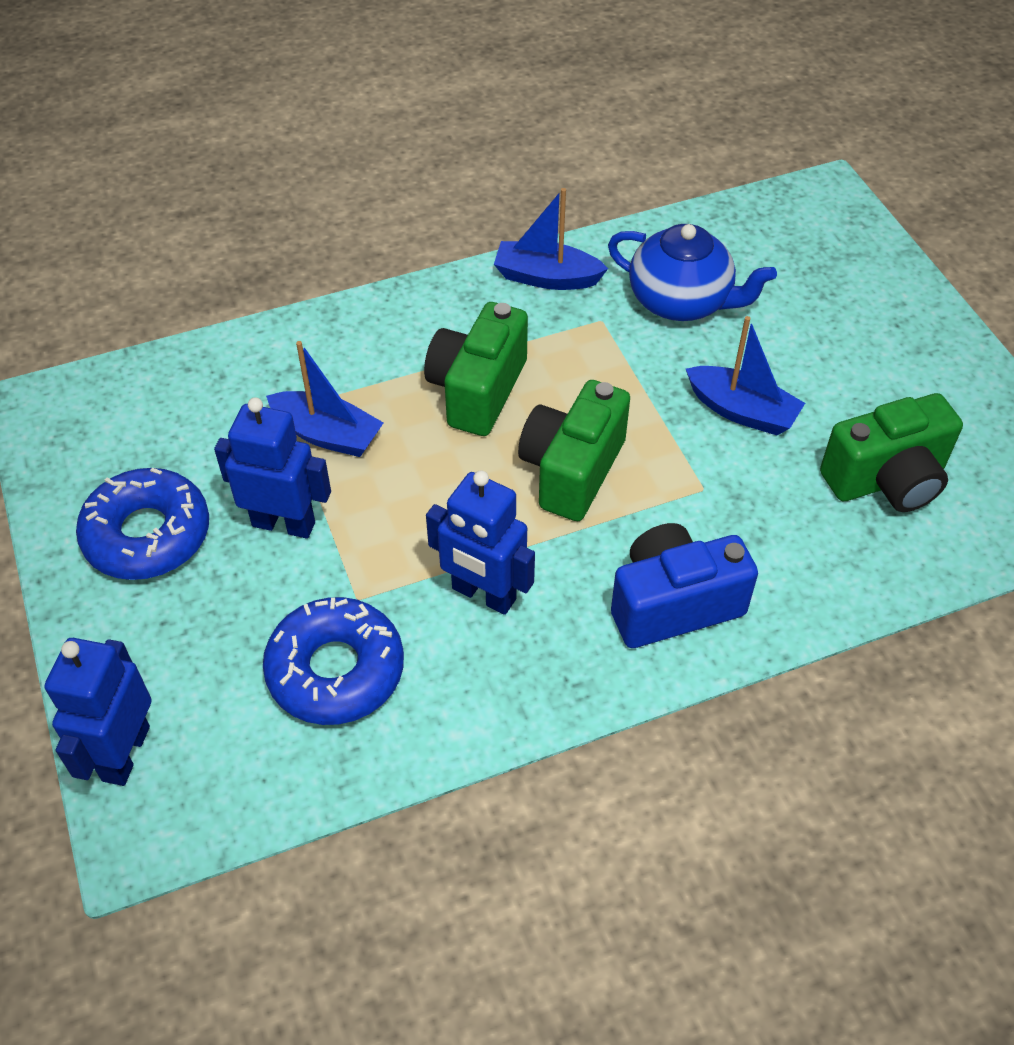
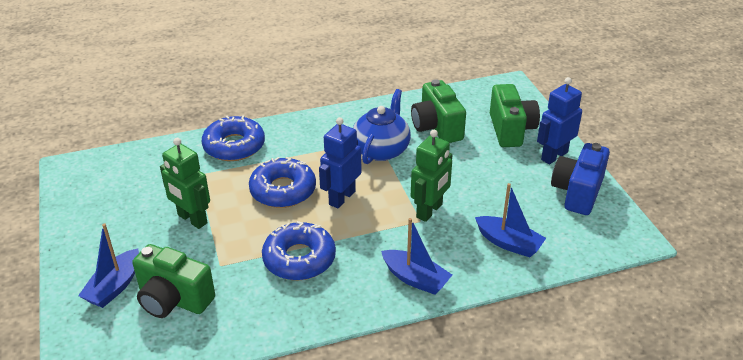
blue donut: [76,468,209,580] [263,597,404,725] = 2 -> [202,115,265,161] [249,157,316,208] [262,221,336,280] = 3
blue robot: [45,638,152,786] [214,397,331,539] [426,470,535,615] = 3 -> [319,117,361,208] [537,77,582,164] = 2
green robot: none = 0 -> [160,138,210,229] [411,130,452,222] = 2

